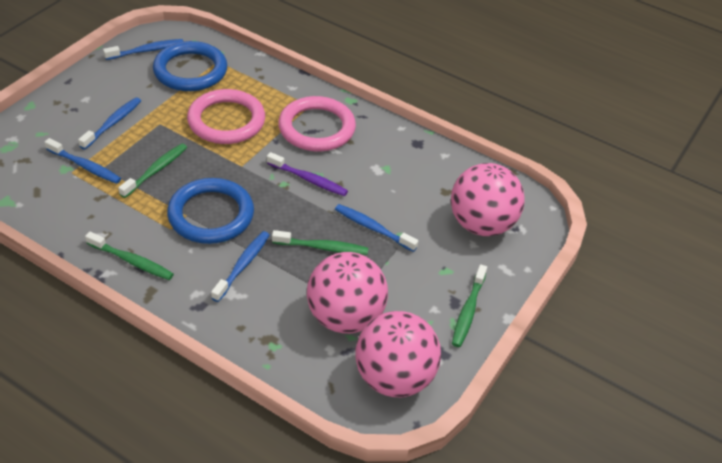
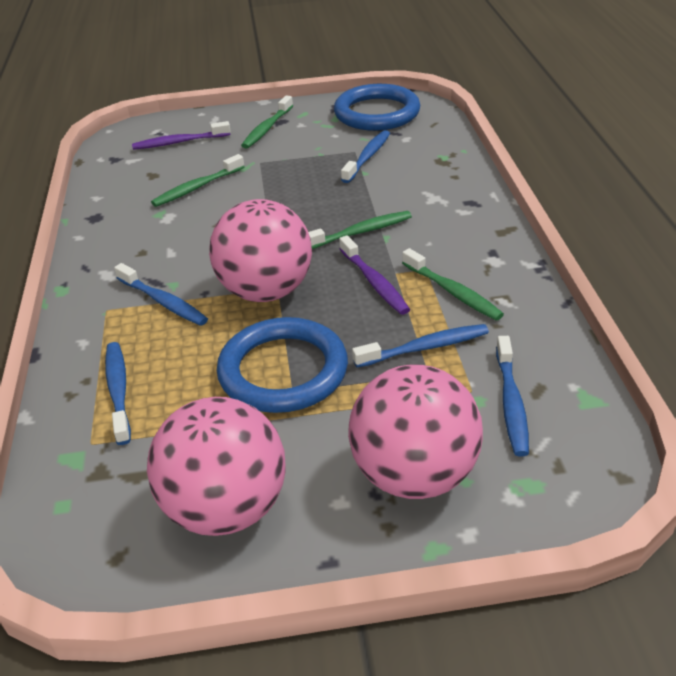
pink ring: [187,89,265,144] [278,96,356,151] = 2 -> none = 0
purple toothbrush: [267,152,348,196] = 1 -> [132,121,231,150] [339,235,410,315] = 2

